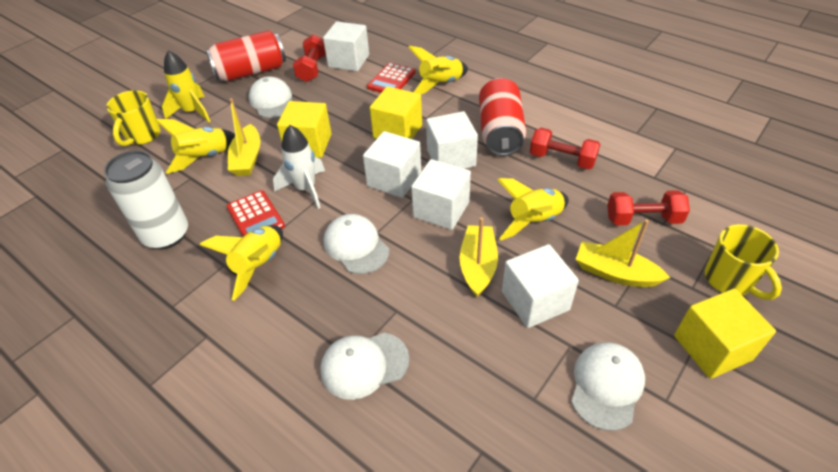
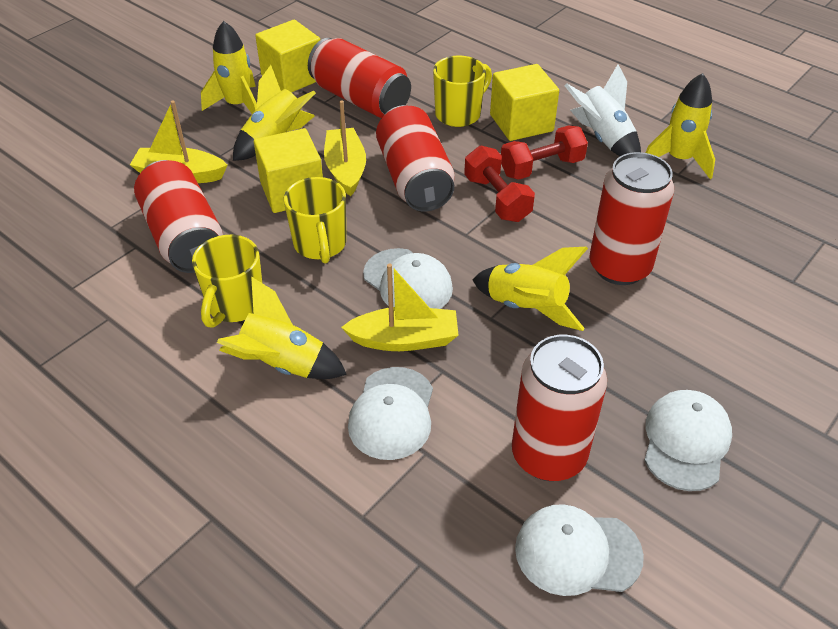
red calculator: [227,190,285,236] [367,63,415,93] = 2 -> none = 0
red can: [206,30,286,81] [479,78,526,156] = 2 -> [134,160,223,273] [308,38,411,118] [376,105,455,212] [512,335,607,481] [589,152,674,285] = 5
red dumbbell: [293,34,326,82] [530,128,600,169] [607,190,690,225] = 3 -> [464,146,535,222] [501,126,588,180] = 2
white can: [104,150,188,250] = 1 -> none = 0
white cube: [323,21,369,71] [363,131,421,198] [411,159,471,230] [426,111,478,169] [502,244,579,328] = 5 -> none = 0
yellow mug: [106,90,161,146] [705,224,782,300] = 2 -> [192,235,262,328] [284,177,346,264] [433,56,492,127] = 3

